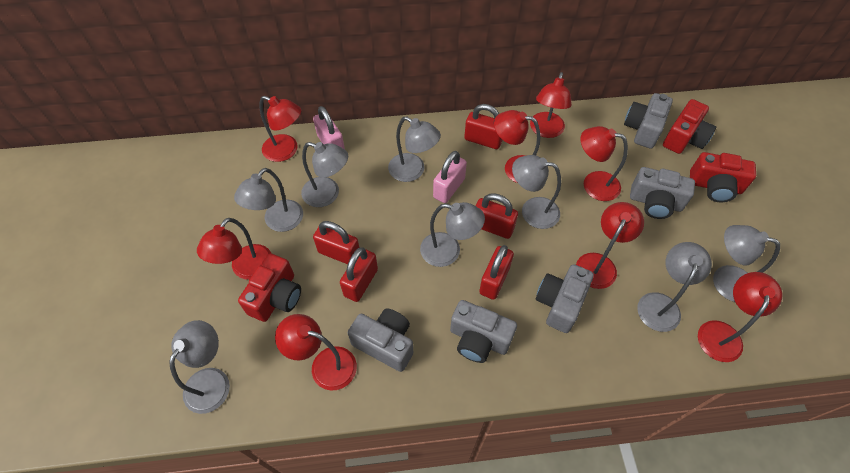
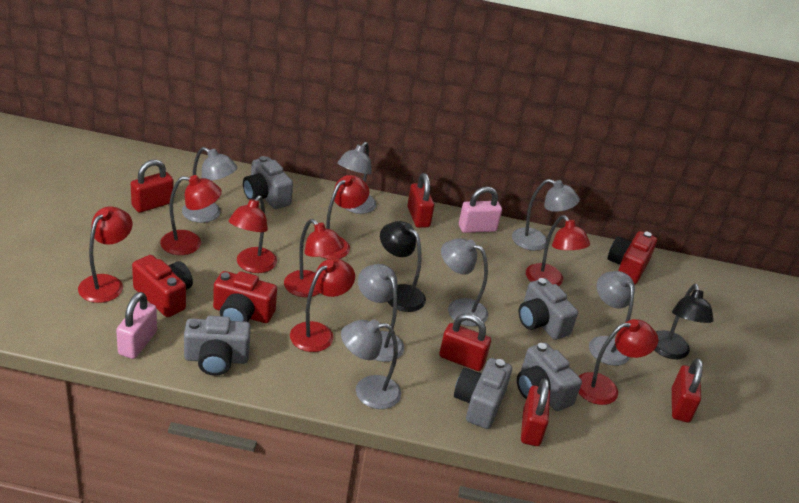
black lamp: none = 0 -> [380,221,426,312] [655,284,714,359] = 2
grey lamp: [169,320,230,414] [234,168,303,232] [301,142,348,207] [388,116,441,182] [420,202,485,267] [512,155,561,229] [637,242,712,332] [713,225,780,302] = 8 -> [182,147,238,223] [337,142,377,214] [341,319,401,409] [358,264,404,362] [441,238,488,326] [512,179,580,251] [589,271,635,366] = 7

